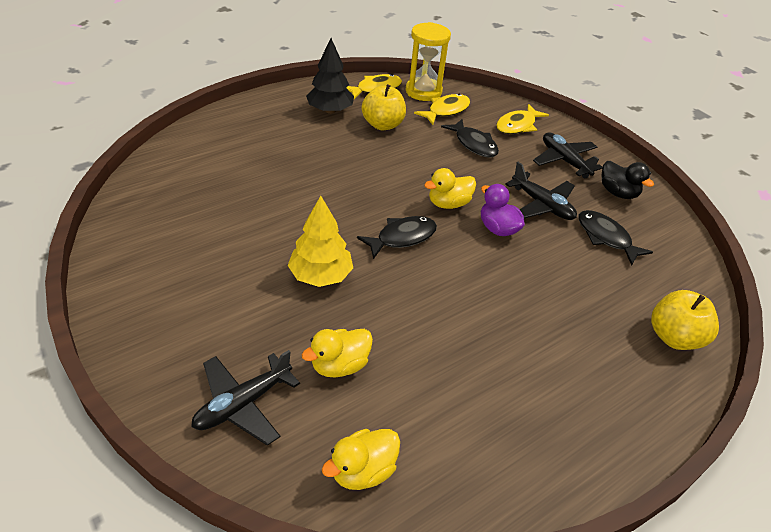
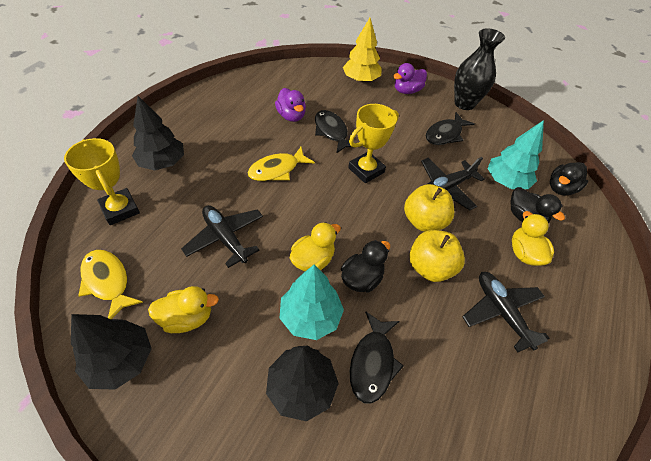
black duck: [601,161,654,199] = 1 -> [341,240,390,293] [510,187,565,224] [550,162,588,195] = 3
black tree: [306,38,354,114] = 1 -> [71,314,152,390] [132,96,184,170] [266,345,339,421] = 3
black vase: none = 0 -> [454,28,505,110] = 1
purple duck: [481,184,525,236] = 1 -> [275,88,306,122] [393,63,427,94] = 2
turquoise tree: none = 0 -> [279,265,344,340] [488,120,544,189] = 2
yellow fish: [347,74,402,99] [414,94,470,125] [496,104,549,134] = 3 -> [78,250,143,319] [248,147,315,181] = 2
yellow hourglass: [406,22,451,101] = 1 -> none = 0
yellow trophy: none = 0 -> [64,138,140,225] [348,104,399,183] = 2

